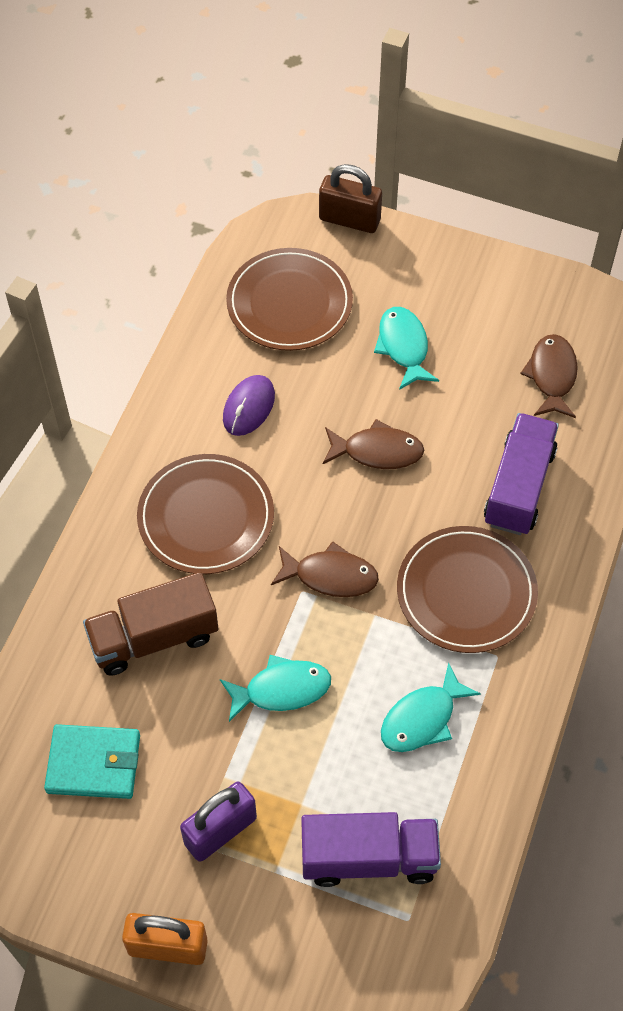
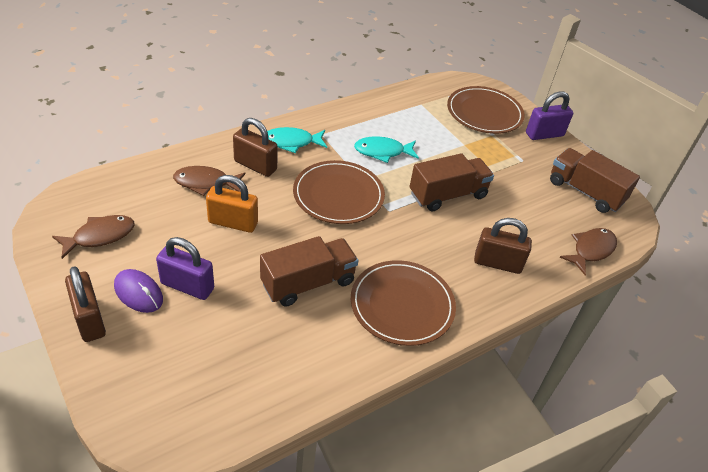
brown padlock: [319,164,382,233] = 1 -> [65,266,106,342] [233,118,278,177] [474,218,532,274] = 3
brown truck: [83,572,218,676] = 1 -> [260,236,358,307] [410,153,494,211] [550,148,640,213] = 3
purple padlock: [180,782,257,862] = 1 -> [156,237,214,300] [526,91,573,140] = 2
purple truck: [301,812,441,887] [484,413,559,535] = 2 -> none = 0
turquoise fish: [220,655,331,722] [374,307,439,390] [381,662,481,752] = 3 -> [268,127,327,153] [354,137,419,163] = 2
turquoise wallet: [44,724,140,799] = 1 -> none = 0

